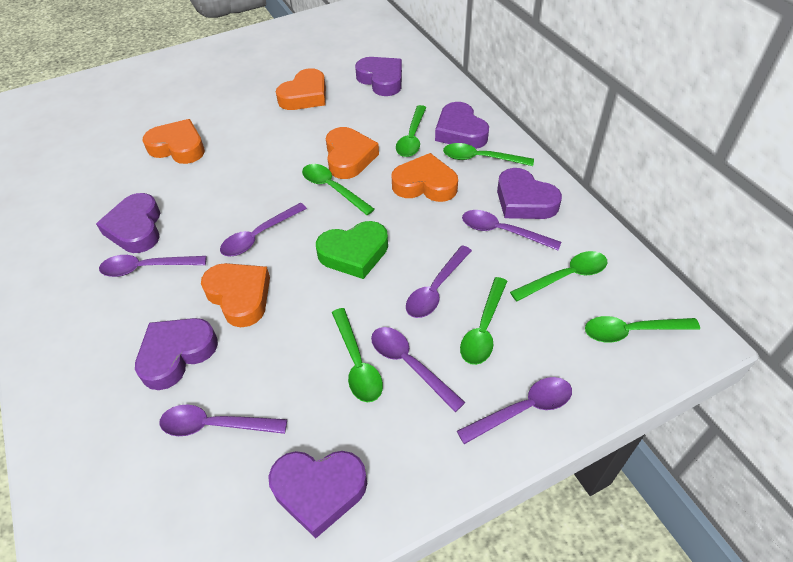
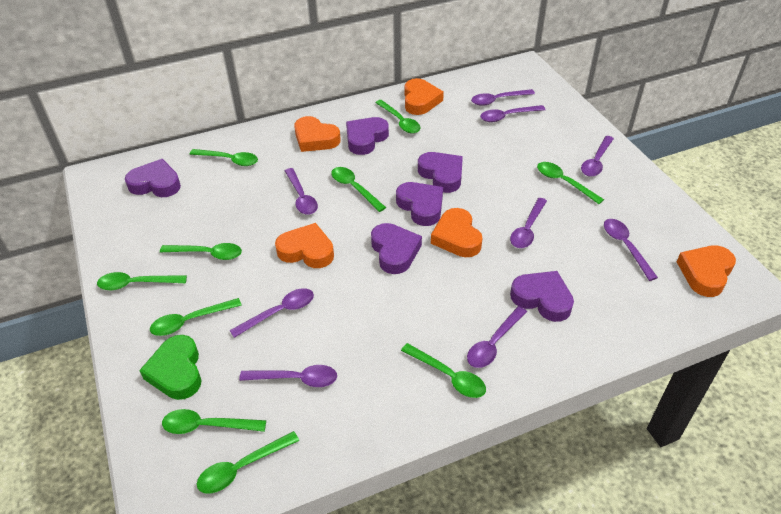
green spoon: [302,164,375,215] [332,308,383,402] [396,105,427,157] [443,143,534,166] [460,277,507,365] [510,251,607,301] [585,316,700,342] = 7 -> [97,272,187,290] [150,298,242,336] [160,243,242,260] [162,409,266,434] [190,149,258,166] [197,431,299,494] [331,167,386,212] [375,100,420,133] [401,343,486,398] [537,162,604,204] = 10
purple spoon: [99,255,206,277] [159,404,287,436] [220,203,307,256] [371,327,466,412] [406,245,472,318] [457,377,572,444] [462,210,561,250] = 7 -> [229,288,314,338] [239,365,337,387] [285,168,318,215] [467,306,527,368] [471,89,535,106] [480,105,545,122] [510,198,547,248] [581,136,614,177] [604,219,658,281] = 9

